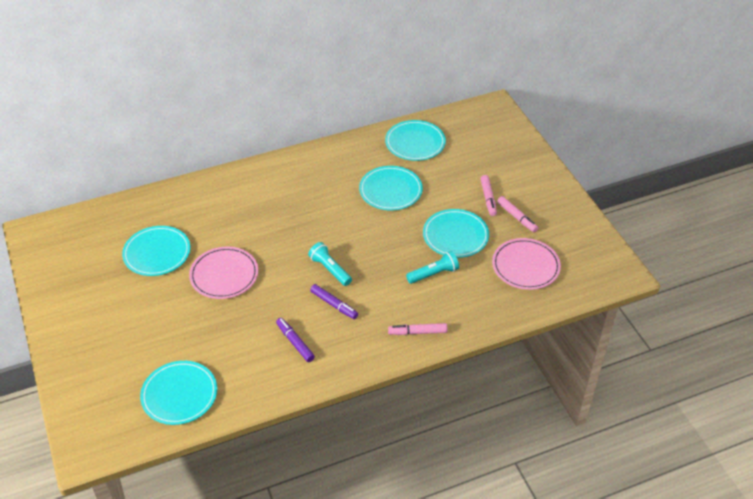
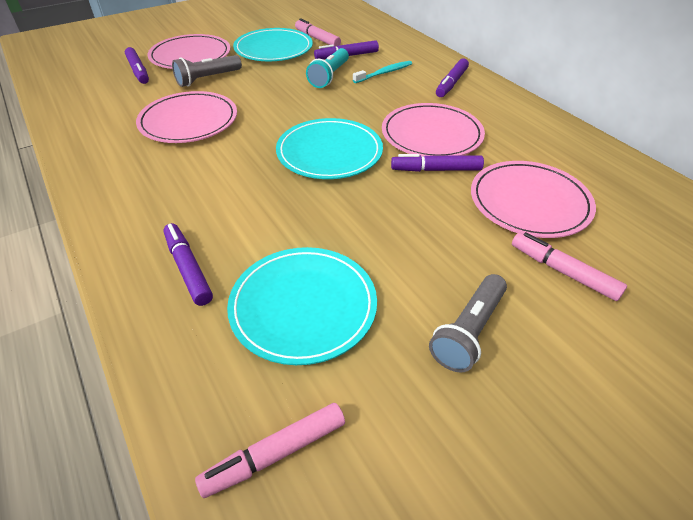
grey flashlight: none = 0 -> [172,55,242,87] [429,274,507,372] = 2
pink plate: [189,247,258,299] [492,238,561,290] = 2 -> [136,91,237,143] [148,34,230,69] [382,103,485,157] [471,161,596,238] = 4
purple marker: [276,318,315,362] [310,284,358,319] = 2 -> [125,47,149,84] [163,223,213,306] [314,40,379,59] [391,154,484,172] [436,59,469,97] = 5
turquoise flashlight: [308,242,352,286] [406,251,459,284] = 2 -> [306,48,349,88] = 1
turquoise plate: [122,226,191,276] [140,361,217,425] [359,166,423,210] [385,120,446,161] [423,209,489,258] = 5 -> [227,247,377,365] [233,28,313,61] [276,118,383,179] = 3
turquoise toothbrush: none = 0 -> [353,61,412,83] = 1

